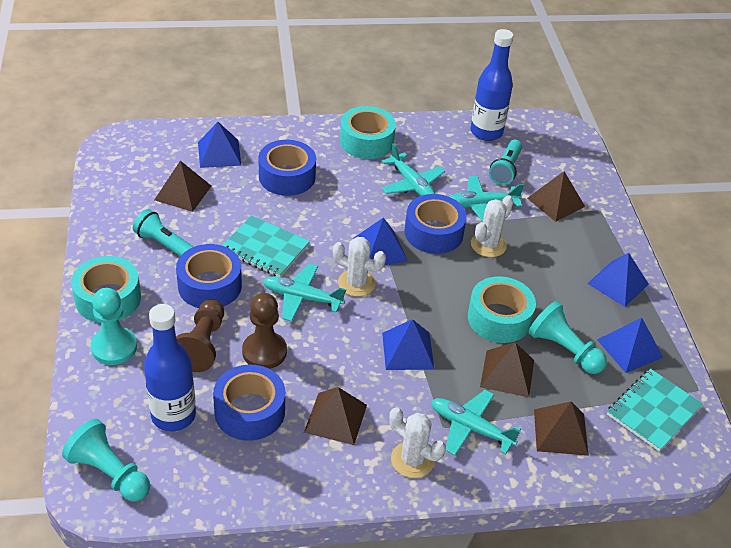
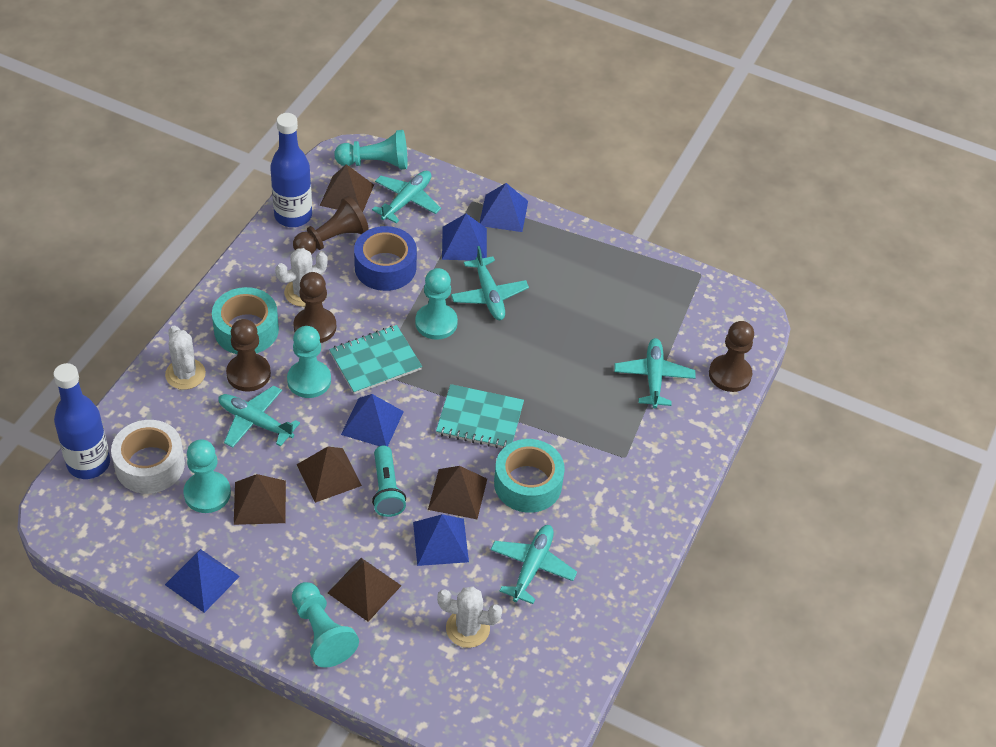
blue tape: [176,244,242,308] [213,365,285,441] [258,140,316,196] [404,194,467,254] = 4 -> [354,226,417,291] = 1
brown pawn: [176,299,224,372] [242,293,287,369] = 2 -> [226,319,271,392] [293,196,369,254] [294,272,336,343] [709,321,754,392] = 4
turquoise flashlight: [133,209,194,256] [489,140,522,185] = 2 -> [372,446,406,517] = 1
turquoise pawn: [62,419,150,501] [91,288,137,365] [528,301,607,374] = 3 -> [184,439,231,513] [287,326,331,398] [292,582,359,668] [334,130,408,170] [415,268,458,340] = 5
turquoise plane: [263,264,346,321] [381,143,445,196] [431,390,521,455] [449,176,524,222] = 4 -> [218,385,300,448] [372,171,441,223] [451,246,529,320] [490,525,577,604] [614,338,695,408] = 5
turquoise tape: [71,256,141,323] [340,106,396,159] [468,276,536,343] = 3 -> [212,287,279,354] [494,439,565,513] = 2
white tape: none = 0 -> [111,420,185,494] = 1

